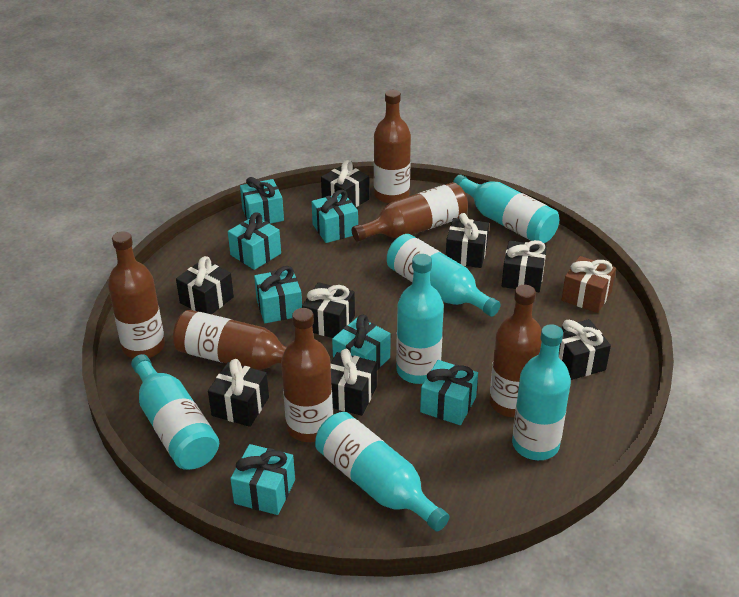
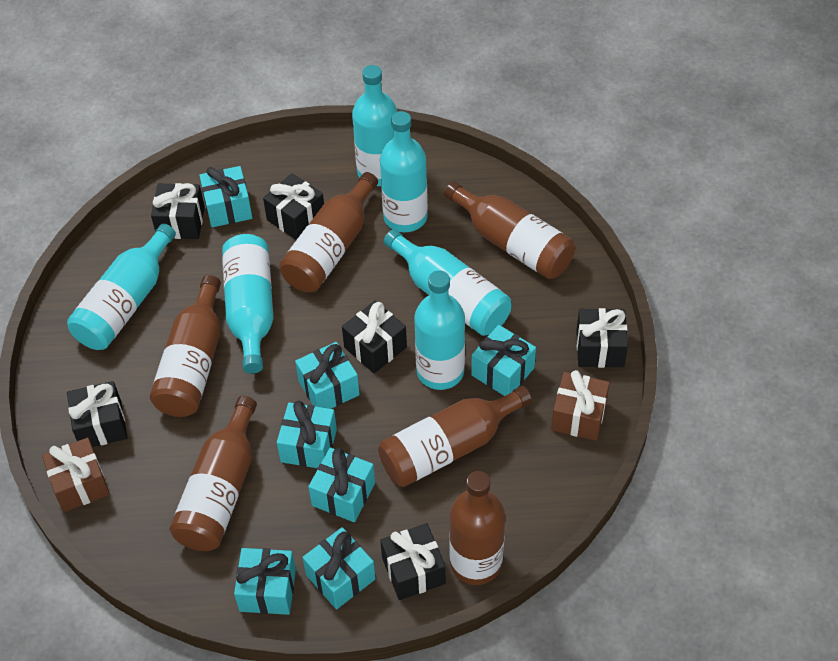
black gift: [176,256,234,314] [208,359,269,427] [302,282,355,338] [321,160,369,207] [331,349,377,416] [446,213,489,268] [502,240,547,292] [559,319,611,380] = 8 -> [67,381,128,447] [151,183,205,239] [263,173,324,240] [342,301,407,373] [380,523,446,600] [576,308,628,368] = 6
brown gift: [562,256,616,313] = 1 -> [42,438,110,512] [551,370,610,441] = 2

